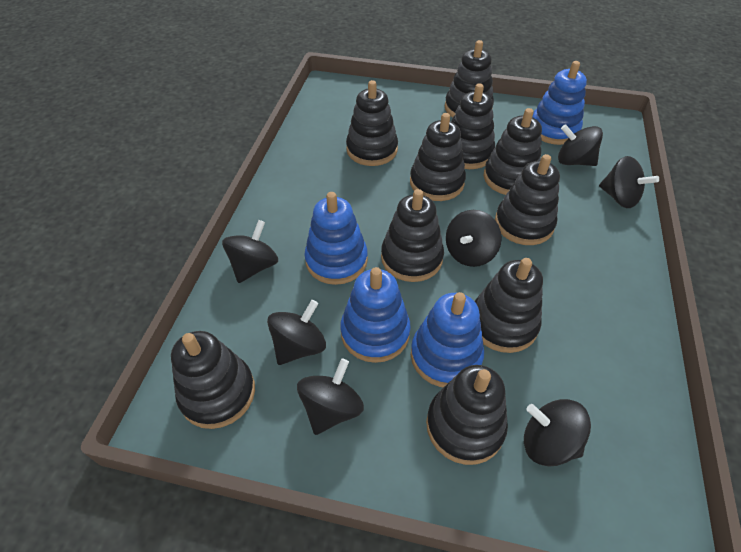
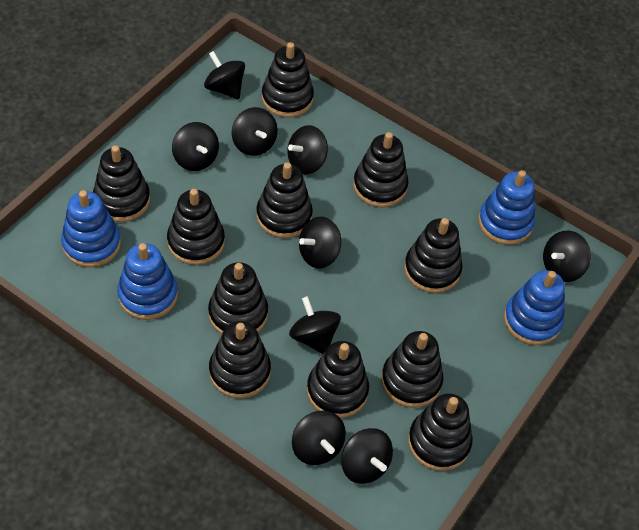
black spinning top: [222,220,278,283] [267,300,326,365] [297,358,364,435] [446,210,502,267] [524,399,591,467] [558,124,603,166] [599,156,659,208] = 7 -> [172,122,219,171] [204,51,245,100] [232,107,278,156] [288,125,328,174] [289,296,341,354] [292,411,346,465] [299,217,341,268] [341,428,393,484] [543,231,591,282] = 9
black stacking toy: [171,331,255,429] [346,80,398,166] [381,189,444,282] [410,113,466,201] [426,365,508,465] [445,40,494,118] [451,83,495,169] [475,258,543,353] [484,108,542,195] [495,154,560,245] = 10 -> [93,145,150,222] [167,189,225,265] [208,262,268,334] [209,321,271,398] [256,162,313,238] [262,42,314,118] [307,341,369,418] [353,132,409,208] [381,331,443,408] [404,218,462,293] [408,393,473,471] = 11

